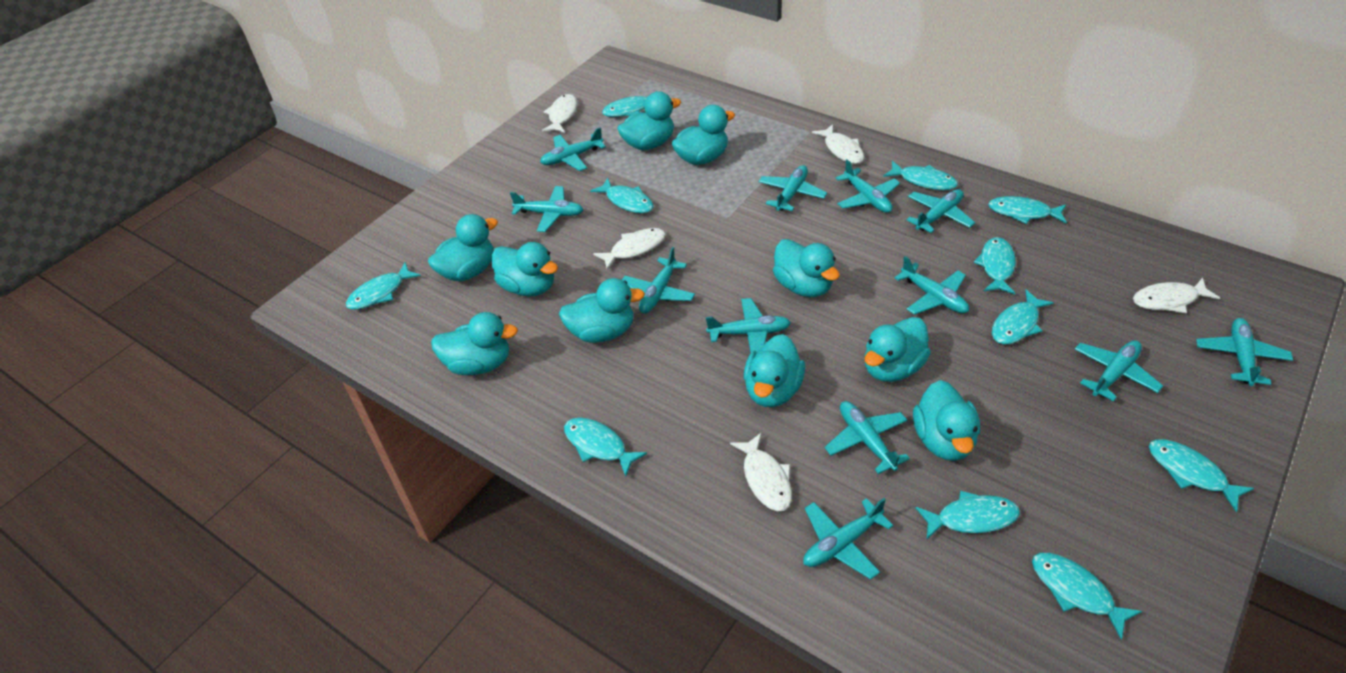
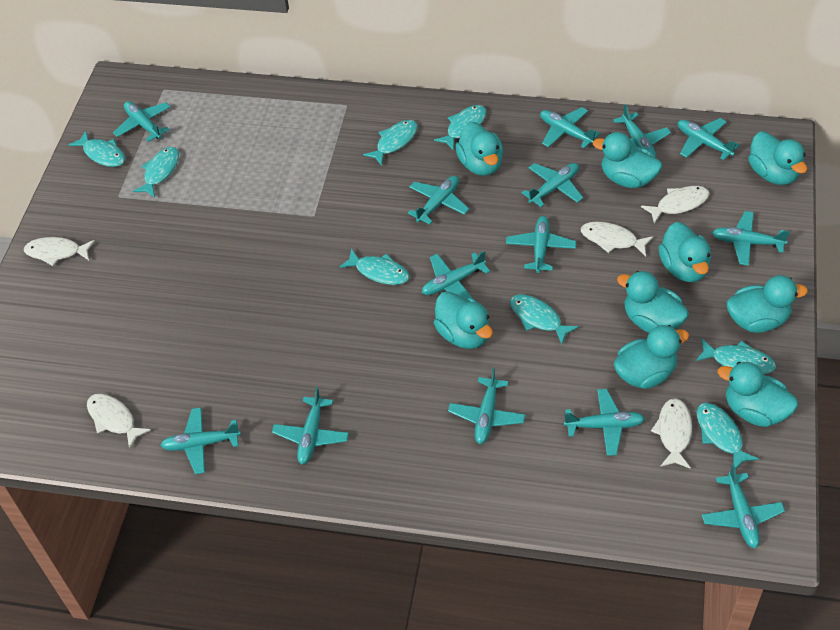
turquoise duck: [428,214,498,281] [431,312,518,375] [491,242,558,296] [559,278,645,343] [617,92,681,150] [672,105,735,165] [744,334,805,407] [773,239,840,297] [865,317,931,382] [913,380,980,461] = 10 -> [433,291,493,349] [455,122,503,176] [593,132,662,188] [614,325,689,389] [617,271,689,333] [658,222,711,282] [718,362,798,427] [727,275,808,333] [748,132,807,185] = 9
turquoise fish: [346,262,421,310] [564,417,647,477] [590,178,653,213] [602,91,657,117] [883,161,958,190] [916,490,1020,539] [974,237,1016,294] [988,196,1067,224] [992,289,1054,344] [1032,553,1142,640] [1149,439,1254,512] = 11 -> [69,131,125,167] [133,147,179,198] [339,249,410,285] [363,120,418,166] [434,105,486,151] [510,294,579,345] [696,339,776,375] [697,403,759,469] = 8
turquoise plane: [510,186,583,232] [540,127,606,171] [622,247,695,314] [706,298,791,352] [758,165,827,211] [803,498,893,580] [825,401,910,474] [836,159,900,213] [894,256,969,315] [907,189,975,233] [1075,340,1163,401] [1196,318,1293,386] = 12 -> [113,101,170,142] [160,407,241,474] [272,387,349,464] [408,176,469,225] [422,251,490,300] [448,368,525,444] [506,216,576,273] [522,163,583,207] [540,107,600,148] [564,389,645,456] [613,104,671,158] [678,118,740,160] [702,464,785,549] [712,211,790,266] = 14

